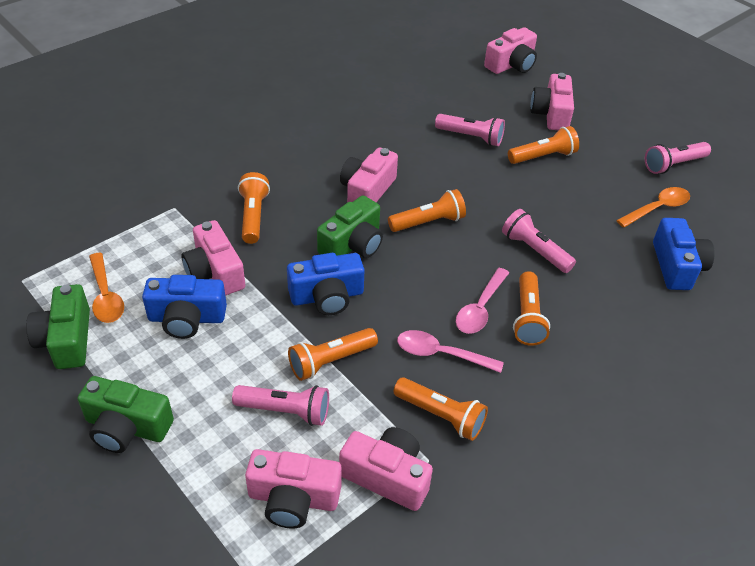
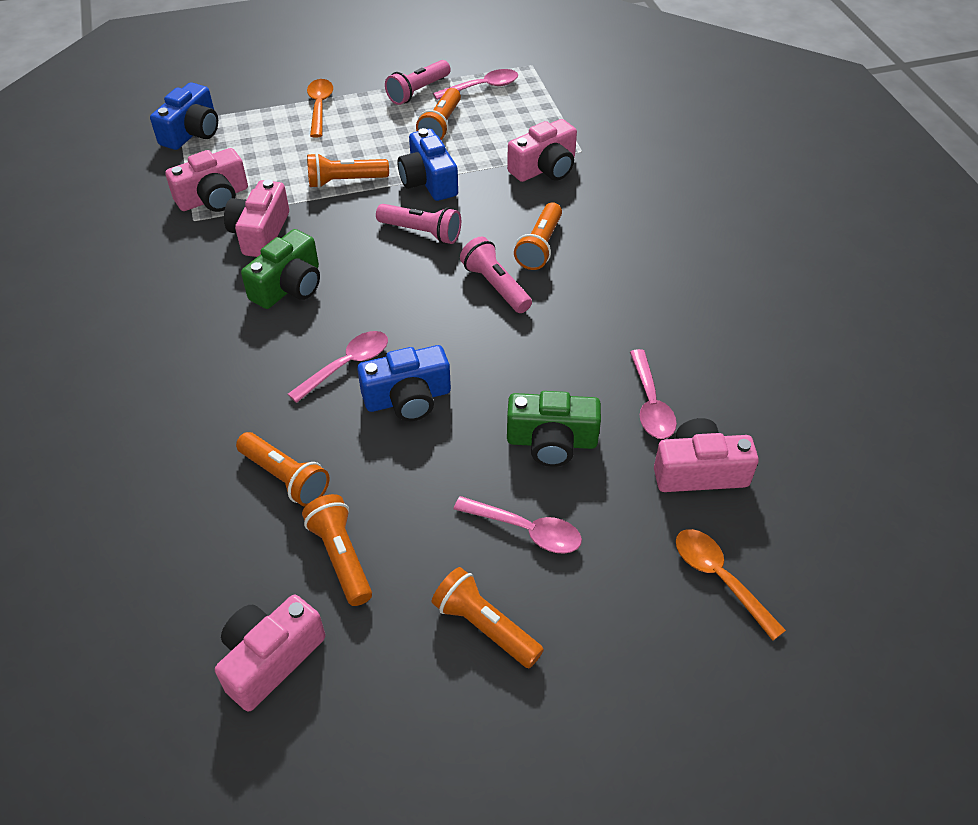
green camera: [26,284,90,369] [78,376,174,453] [317,195,383,258] = 3 -> [241,229,320,309] [507,391,601,467] = 2
pink camera: [181,220,245,296] [245,449,342,529] [339,427,433,511] [340,147,398,203] [484,27,537,74] [530,73,574,130] = 6 -> [165,148,248,212] [215,595,325,711] [224,179,289,257] [507,119,577,182] [654,418,759,492] = 5
pink flashlight: [232,385,329,426] [435,114,505,146] [502,209,576,273] [645,142,711,174] = 4 -> [376,204,461,244] [385,60,451,105] [460,237,532,313] = 3
pink spoon: [397,330,504,373] [456,268,509,334] = 2 -> [288,331,388,403] [433,69,518,100] [454,496,582,554] [630,349,677,439] = 4

